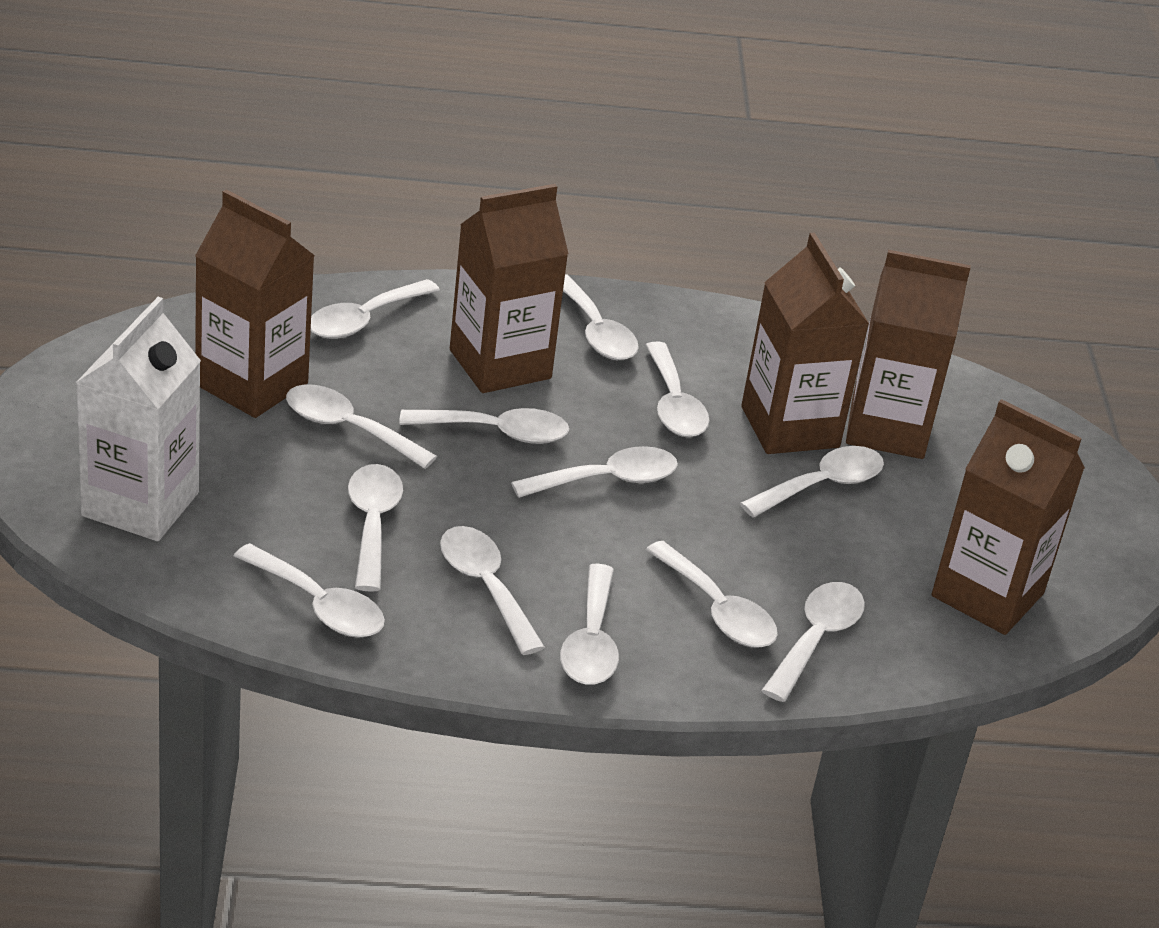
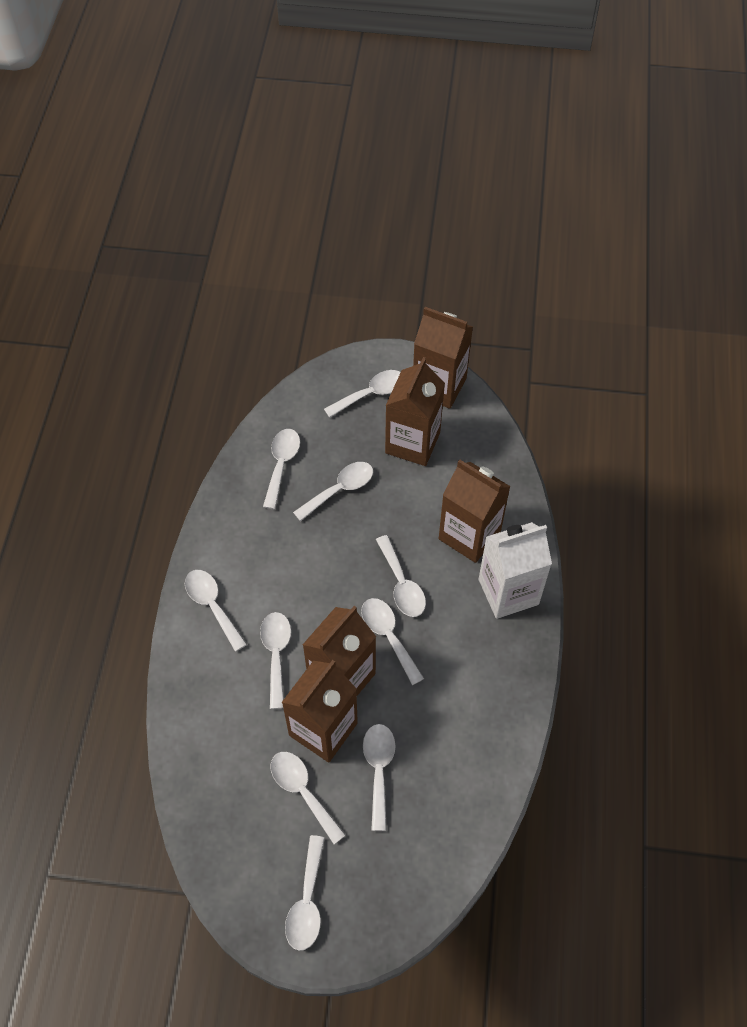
white spoon: [234,543,385,638] [286,384,437,469] [311,279,440,339] [348,464,403,592] [399,408,569,444] [440,526,545,655] [511,446,678,498] [560,564,619,685] [563,274,639,360] [645,342,709,437] [646,541,778,648] [740,446,884,517] [761,582,865,702] = 13 -> [185,570,247,652] [260,612,291,709] [263,429,300,509] [271,752,346,844] [285,835,325,950] [293,462,373,521] [324,370,401,418] [361,598,424,685] [363,724,395,831] [376,535,426,617] = 10

